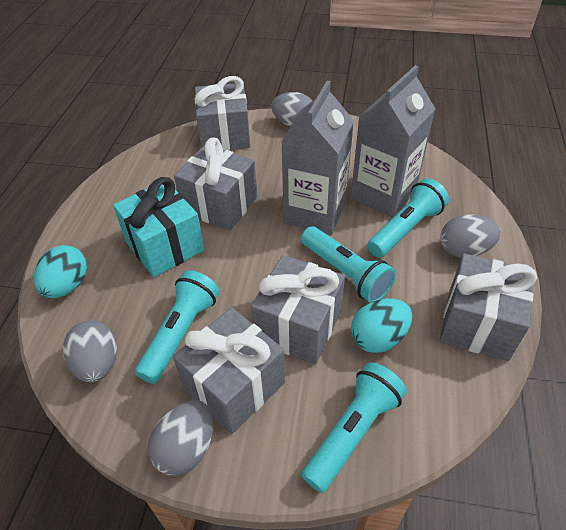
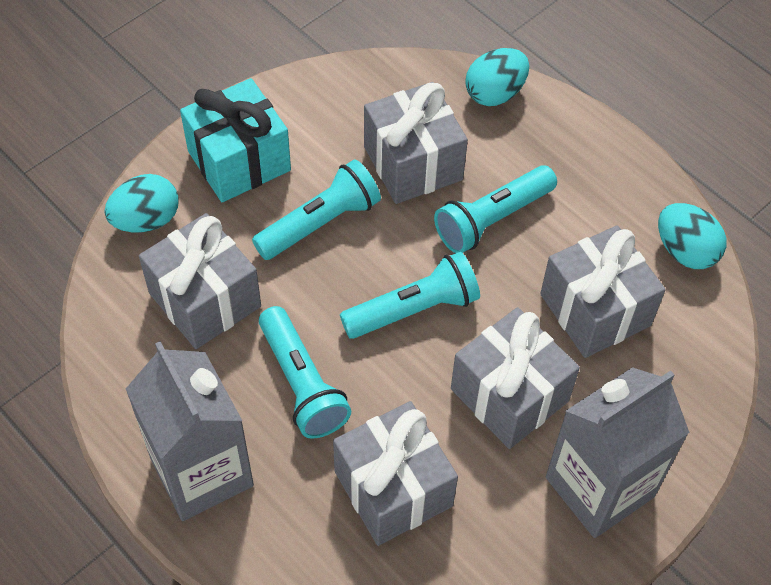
grey egg: [63,320,117,383] [148,400,213,476] [271,92,312,127] [440,214,501,258] = 4 -> none = 0
turquoise egg: [34,245,87,298] [351,298,412,353] = 2 -> [104,174,179,233] [465,48,529,106] [658,203,727,269] = 3

